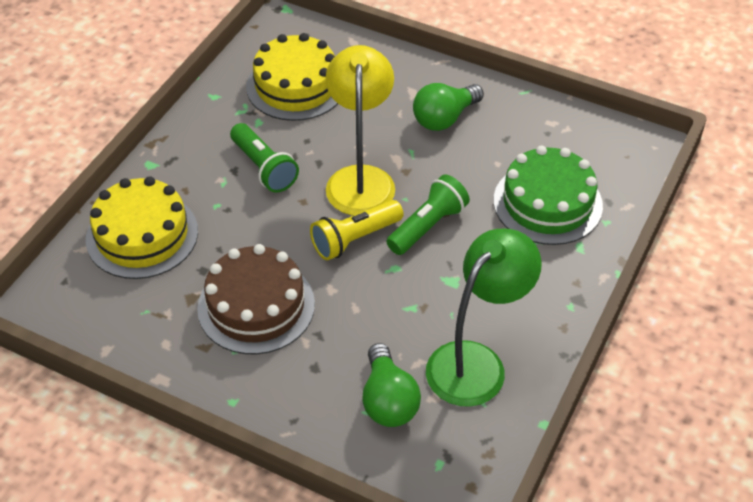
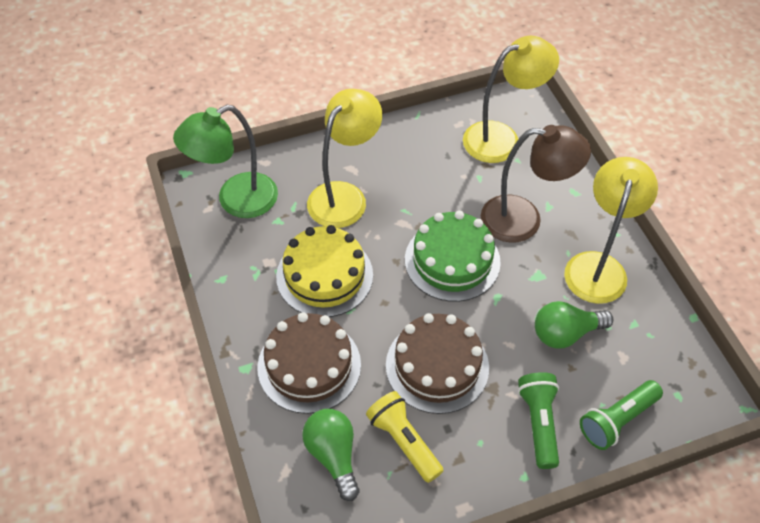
brown cake: [197,244,315,354] = 1 -> [257,312,361,414] [386,313,489,414] = 2
brown lamp: none = 0 -> [481,125,591,243] = 1
yellow cake: [86,176,198,279] [246,33,338,121] = 2 -> [276,225,373,317] = 1
yellow lamp: [326,45,395,216] = 1 -> [307,89,382,228] [463,36,559,163] [564,157,658,304] = 3

